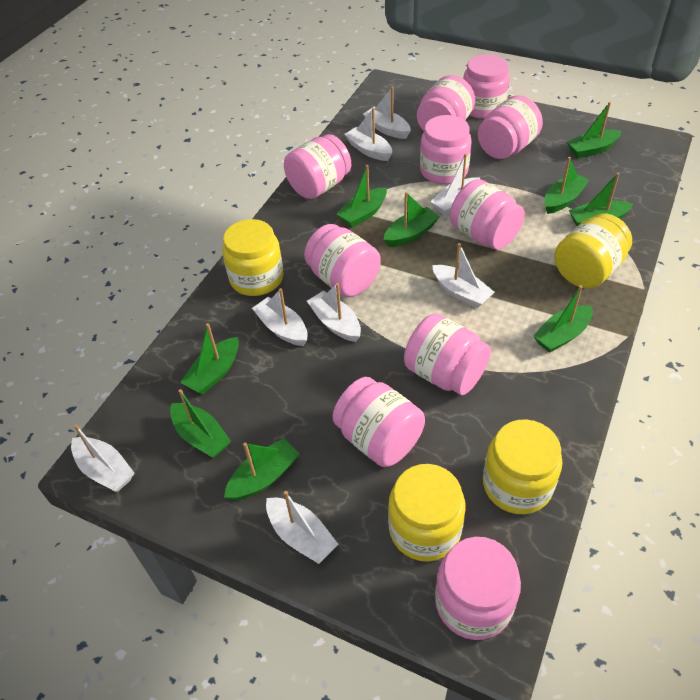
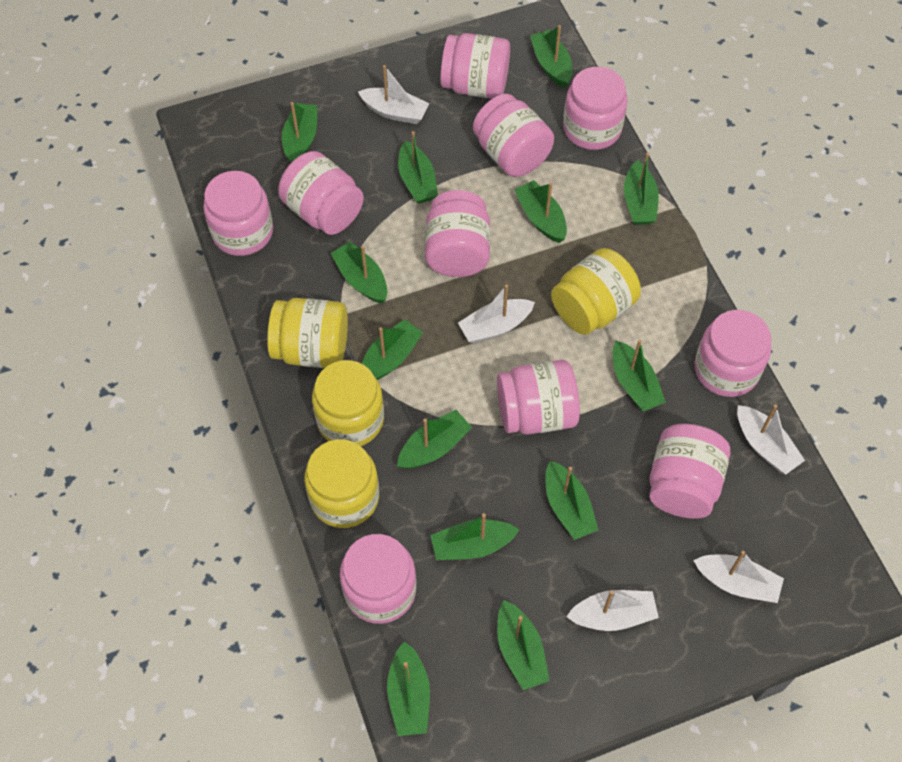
green boat: [170,389,231,458] [180,323,239,394] [224,438,299,500] [337,165,387,228] [384,191,440,247] [533,285,593,353] [544,157,589,214] [567,102,622,159] [569,173,633,226] = 9 -> [282,102,318,162] [331,242,387,303] [362,319,423,380] [387,641,430,736] [397,410,472,469] [398,131,438,204] [430,513,520,560] [497,600,550,690] [514,180,567,243] [530,25,572,88] [545,461,599,540] [613,340,666,412] [624,153,659,225] = 13
white boat: [71,424,135,492] [252,288,308,346] [266,491,339,564] [307,283,361,342] [344,108,392,161] [363,87,411,139] [431,153,480,216] [432,243,495,308] = 8 -> [358,65,429,124] [458,285,535,343] [566,590,659,631] [693,551,784,603] [737,404,805,475] = 5

